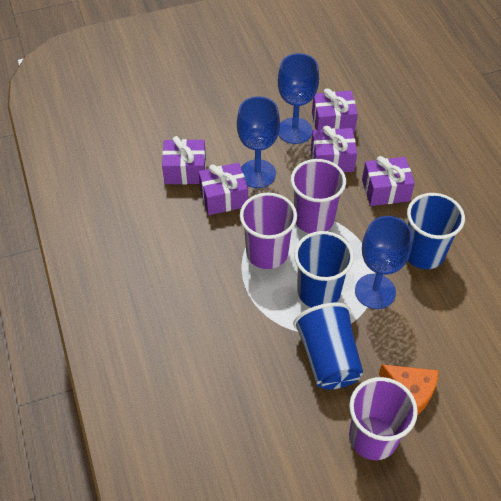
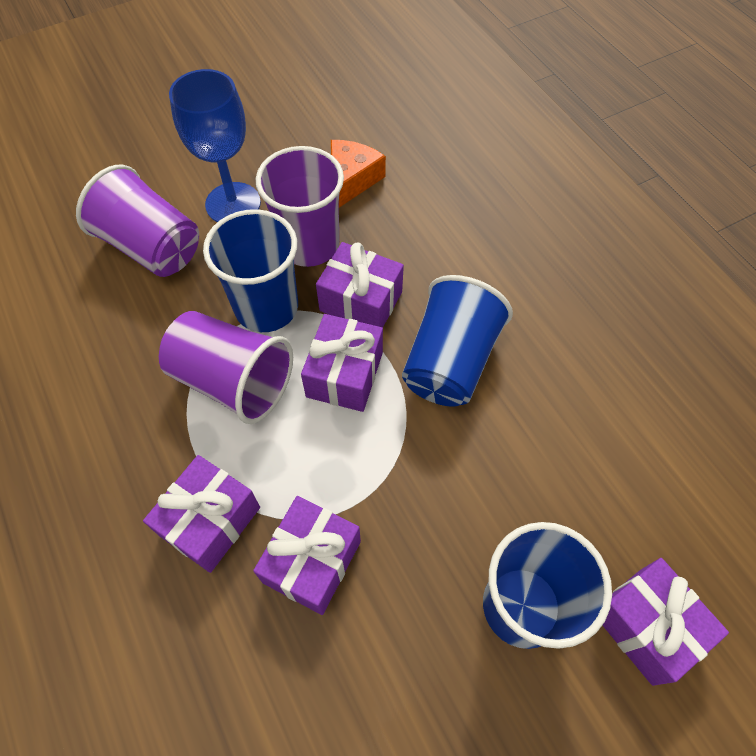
blue goblet: [237,96,280,188] [278,53,319,144] [355,216,412,309] = 3 -> [169,69,261,222] = 1

